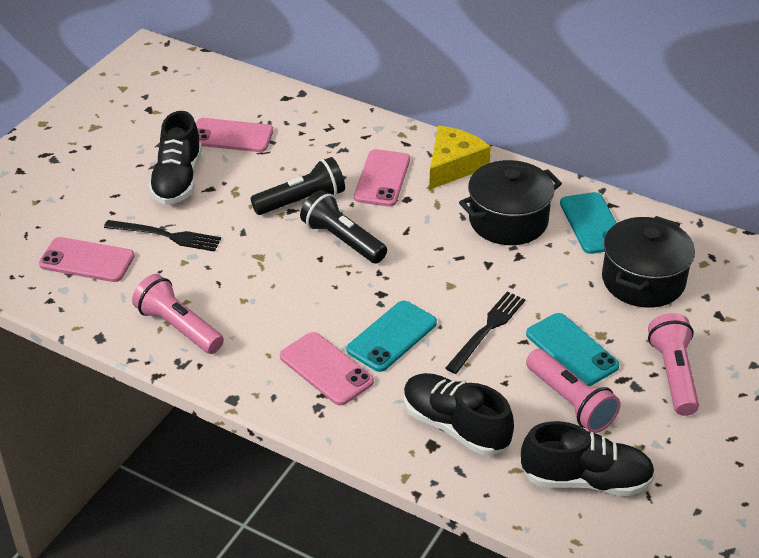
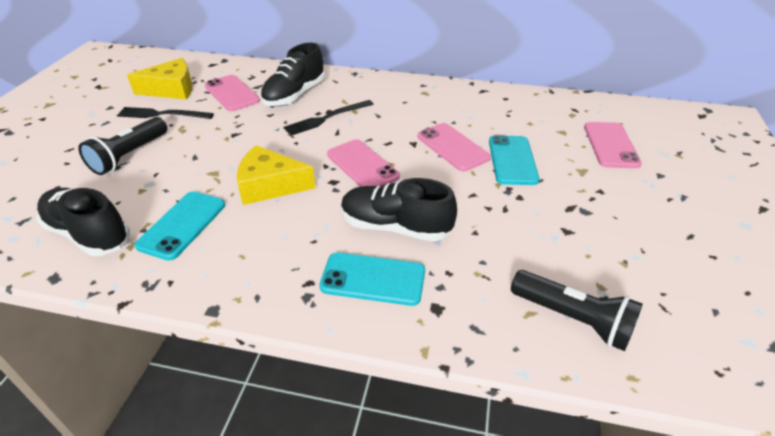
black pot: [459,160,562,245] [602,216,695,308] = 2 -> none = 0
pink flashlight: [132,274,224,354] [526,349,621,433] [648,313,699,416] = 3 -> none = 0
yellow cheese: [429,126,491,190] = 1 -> [127,58,193,99] [237,145,316,205] = 2

